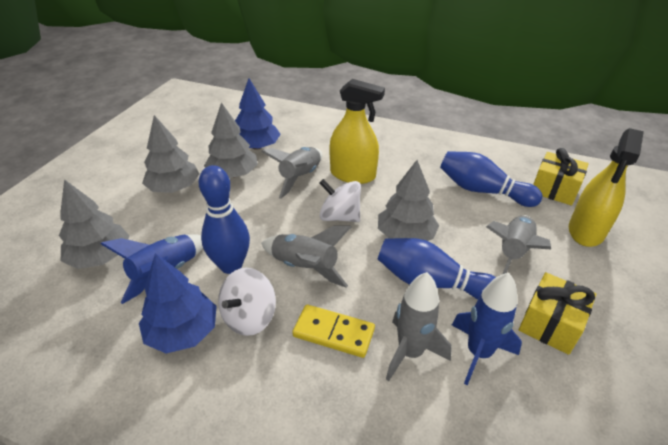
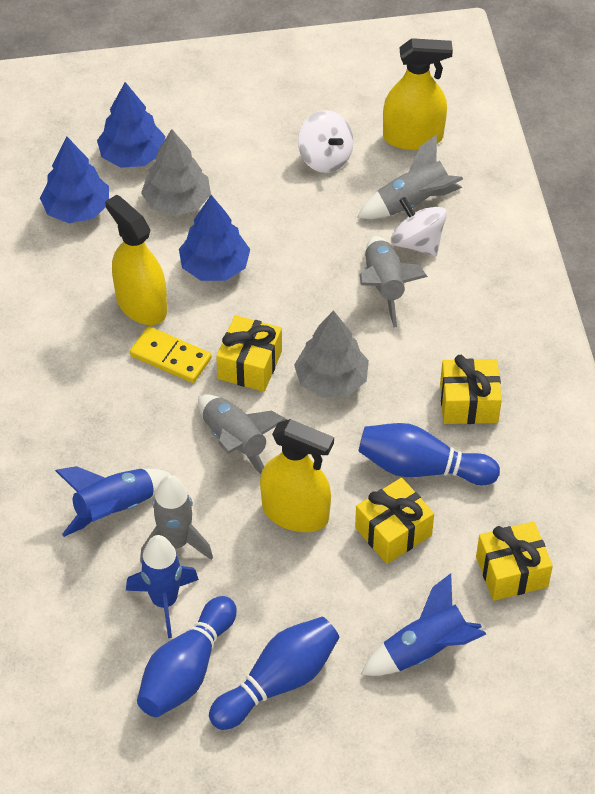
blue rocket: [101,234,203,304] [452,273,522,386] = 2 -> [55,466,172,537] [126,535,199,638] [361,573,486,676] = 3
blue tree: [139,253,217,353] [235,78,281,150] = 2 -> [40,137,109,223] [97,82,165,168] [179,195,250,281] = 3
grey tree: [59,179,129,269] [142,115,199,193] [204,102,258,178] [378,160,439,241] = 4 -> [141,129,211,216] [294,310,369,398] = 2
yellow gift: [519,272,596,355] [533,148,589,205] = 2 -> [216,315,282,392] [355,478,434,564] [440,355,502,424] [476,521,553,601] = 4
yellow spray bottle: [329,79,385,184] [569,128,644,247] = 2 -> [105,195,167,325] [260,419,334,532] [383,38,453,150] = 3

